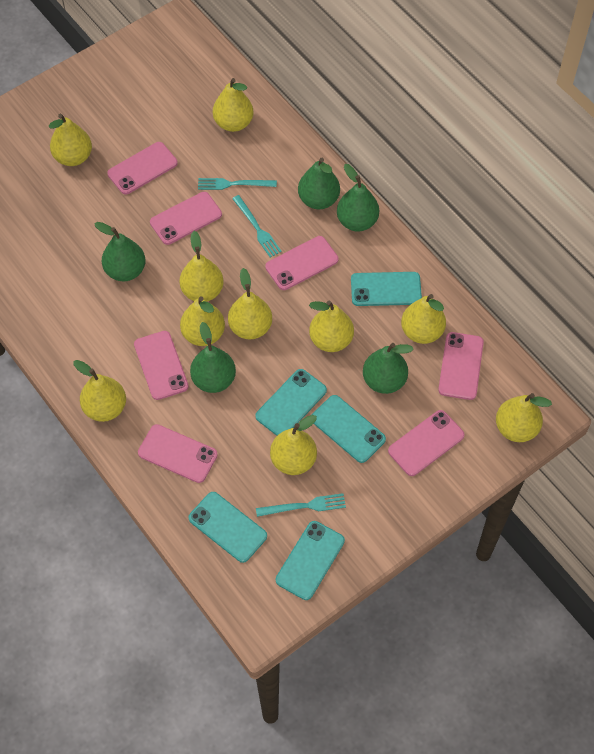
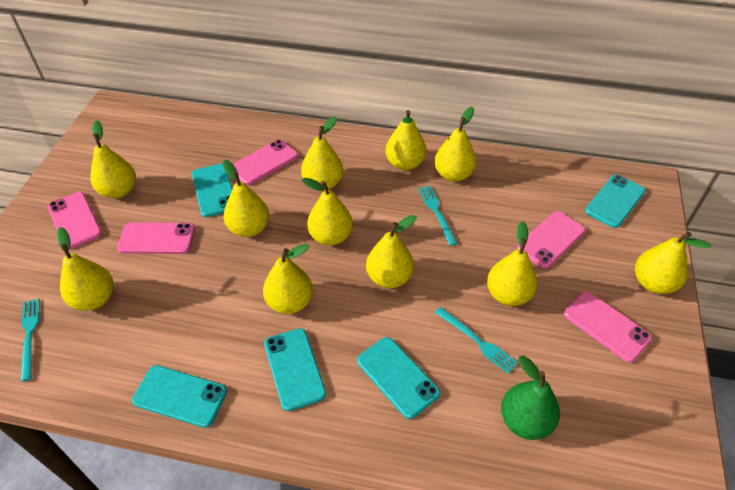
green pear: [94,222,146,281] [190,322,236,393] [298,158,340,209] [337,164,379,231] [363,343,414,394] = 5 -> [501,356,560,440] = 1
pink phone: [107,142,178,195] [134,331,189,400] [138,424,218,483] [150,192,222,245] [265,236,339,290] [388,410,465,476] [438,332,484,400] = 7 -> [48,192,102,249] [117,222,195,254] [233,140,298,185] [517,211,586,269] [564,291,652,363] = 5
yellow pear: [49,114,92,166] [73,360,126,422] [179,231,224,301] [180,296,225,346] [213,78,253,132] [228,268,272,339] [270,415,317,475] [309,300,354,352] [401,294,446,344] [496,393,552,442] = 10 -> [56,227,113,311] [90,120,136,198] [223,160,269,237] [263,244,313,314] [301,117,343,190] [302,178,353,245] [366,215,417,288] [385,110,426,170] [434,107,477,182] [487,221,537,306] [635,232,711,294] = 11

